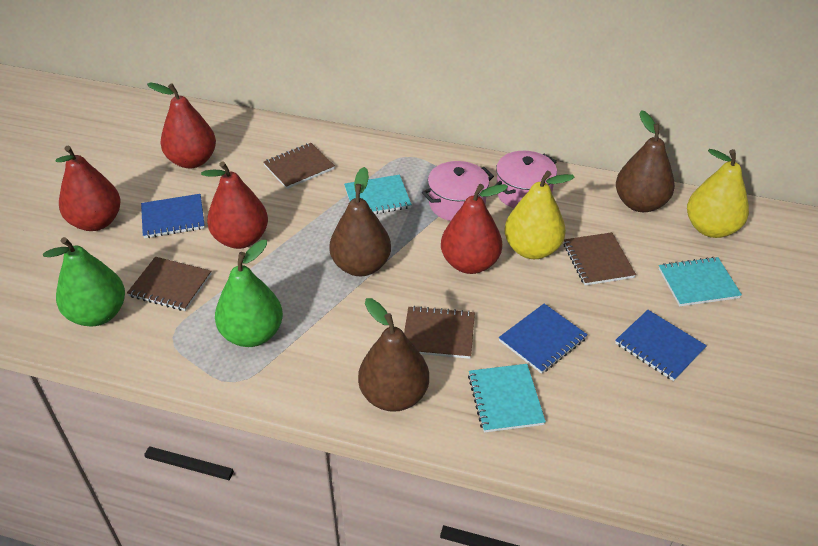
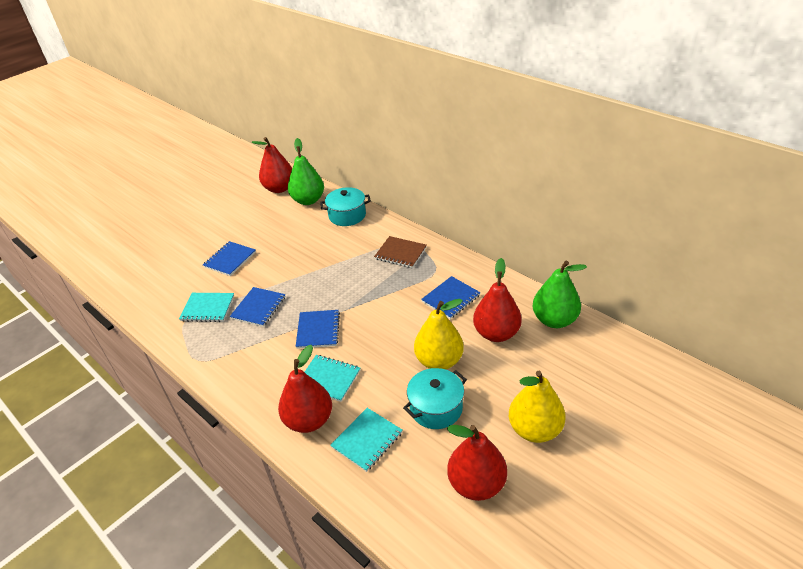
blue notebook: [141,194,205,238] [499,303,588,374] [615,310,707,381] = 3 -> [203,241,256,276] [230,287,286,327] [296,310,340,349] [421,276,481,319] = 4
brown notebook: [127,257,211,311] [263,143,335,189] [404,306,475,359] [563,232,636,285] = 4 -> [374,236,427,268] = 1
brown pear: [329,167,391,276] [358,298,429,412] [616,110,675,212] = 3 -> none = 0
pink pot: [422,161,494,221] [495,151,557,208] = 2 -> none = 0
turquoise pot: none = 0 -> [320,187,371,226] [403,368,467,429] = 2

